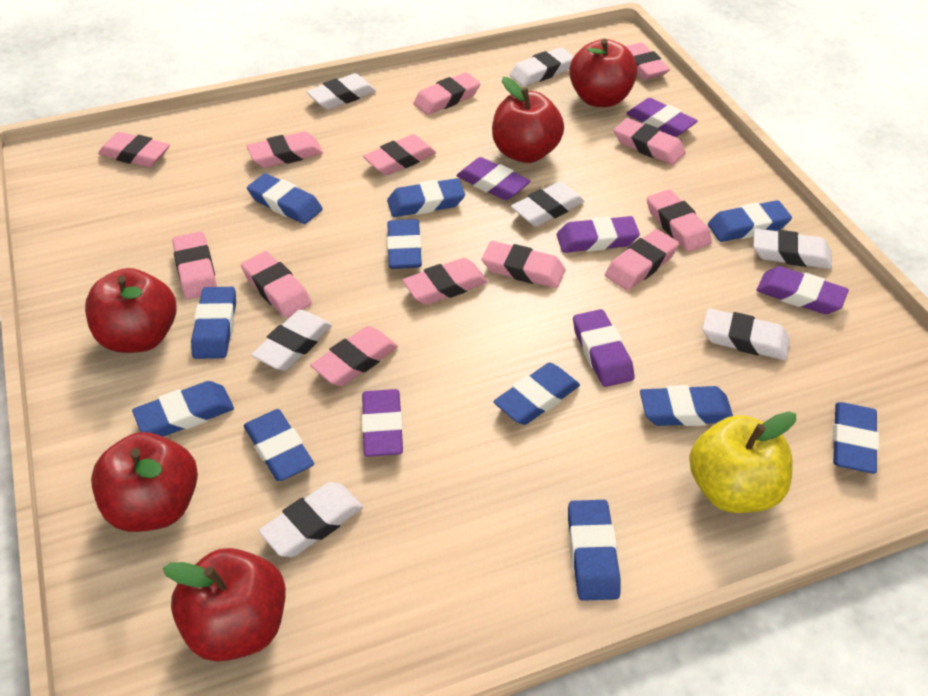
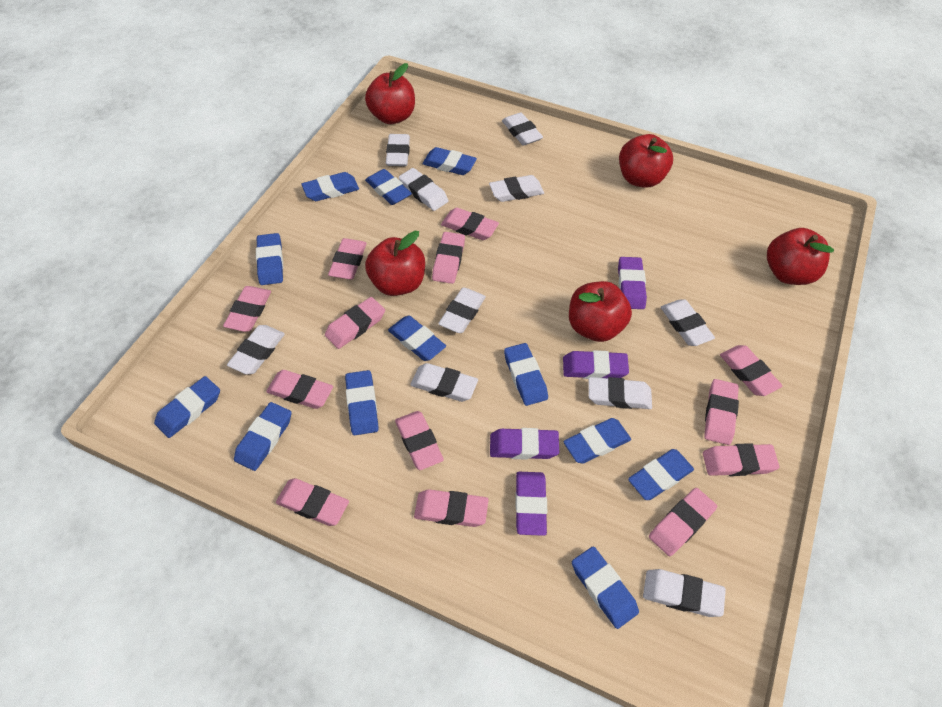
blue eraser: [132,381,234,437] [191,287,236,359] [244,409,314,481] [247,173,323,224] [387,178,465,217] [387,219,422,269] [494,363,580,425] [568,500,621,601] [640,385,733,426] [708,200,792,242] [833,402,879,474] = 11 -> [154,376,220,438] [234,402,291,471] [256,233,283,285] [301,172,359,201] [345,370,379,435] [365,169,412,205] [388,316,446,361] [422,147,477,175] [504,343,548,406] [563,418,631,464] [572,546,639,629] [628,449,694,500] = 12
purple eraser: [362,389,403,457] [457,157,530,200] [557,216,640,253] [573,309,635,387] [626,98,698,137] [756,266,849,314] = 6 -> [490,428,559,460] [515,472,547,536] [563,350,629,379] [618,257,647,309] = 4
white eraser: [251,310,332,371] [259,482,363,557] [306,73,376,109] [510,47,574,87] [511,182,585,226] [702,308,790,360] [753,228,832,269] = 7 -> [227,325,285,375] [386,134,410,166] [399,168,449,211] [410,363,478,402] [438,288,486,333] [489,175,544,202] [502,112,543,146] [589,377,652,409] [643,569,726,617] [661,299,715,346] = 10
yellow apple: [689,411,796,513] = 1 -> none = 0

